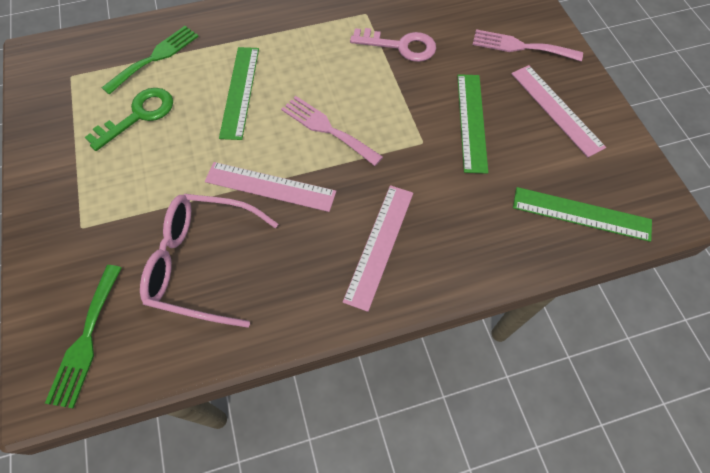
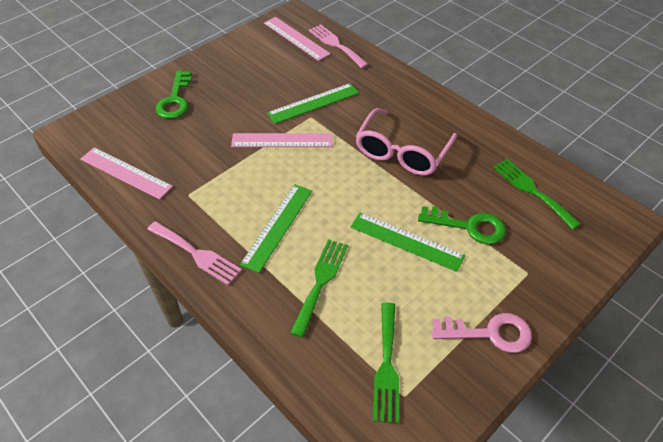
green fork: [45,265,122,409] [102,26,199,95] = 2 -> [290,239,348,338] [373,302,399,423] [493,159,581,229] = 3
green key: [85,88,173,151] = 1 -> [155,71,192,119] [418,206,506,244] = 2

